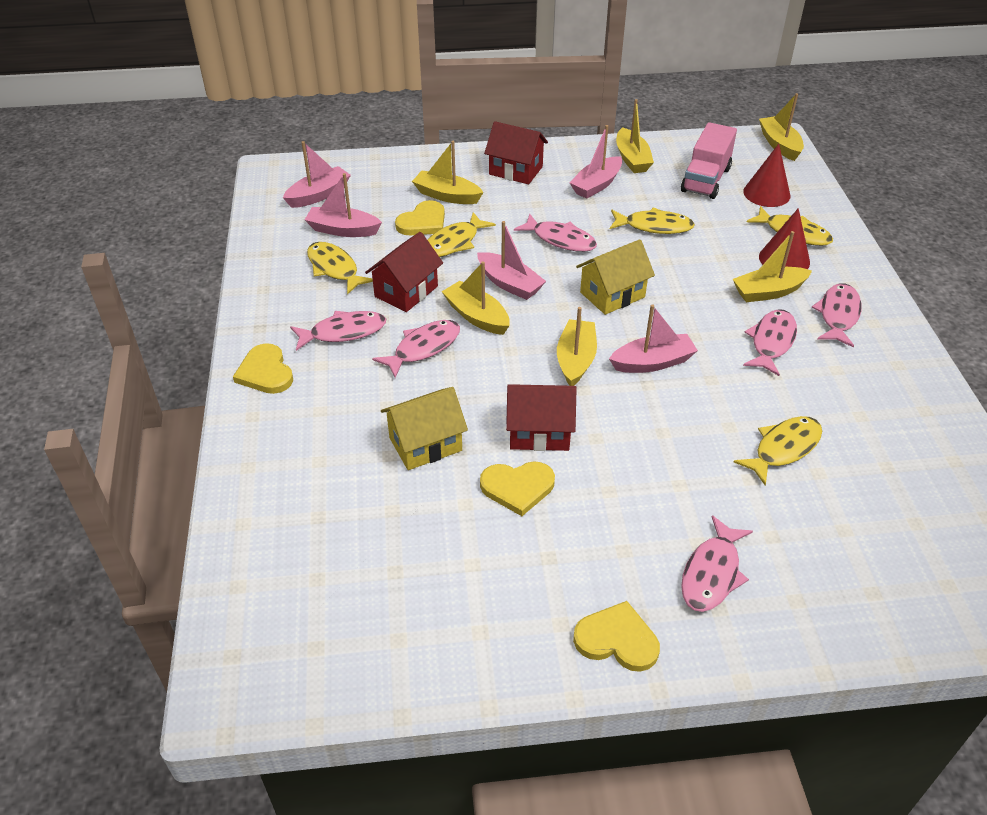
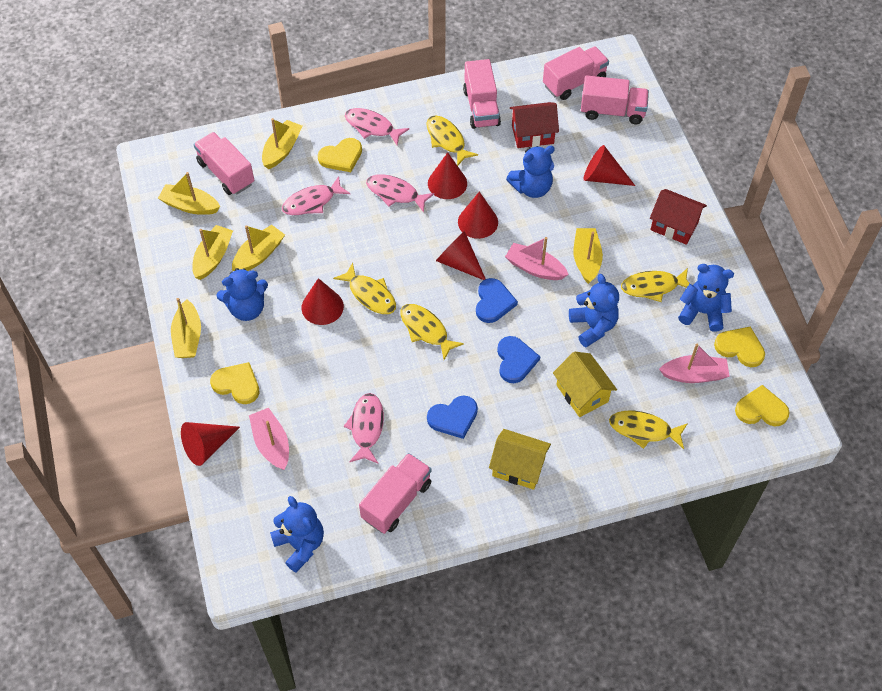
blue heart: none = 0 -> [427,396,478,439] [476,278,518,323] [497,336,540,383] = 3
blue teddy bear: none = 0 -> [216,268,268,321] [270,496,324,573] [506,146,555,198] [569,274,619,347] [678,264,734,332] = 5
pink boat: [283,141,351,208] [305,173,382,237] [477,221,546,300] [570,125,622,199] [609,304,698,373] = 5 -> [249,408,289,470] [505,237,569,280] [659,344,730,383] = 3
pink fish: [290,311,386,351] [372,320,460,378] [514,214,597,252] [681,515,753,612] [743,309,797,376] [811,283,862,348] = 6 -> [282,176,350,215] [344,393,384,463] [345,108,409,145] [366,174,434,213] = 4
pink truck: [681,122,737,199] = 1 -> [194,132,254,195] [359,453,431,534] [463,59,501,129] [543,46,609,100] [581,75,649,124] = 5
red cone: [743,144,790,207] [759,208,810,269] = 2 -> [181,422,240,466] [302,278,344,325] [428,152,467,199] [436,231,486,280] [458,192,498,239] [584,145,635,186] = 6
red house: [365,232,443,312] [484,121,548,184] [506,384,577,451] = 3 -> [510,102,559,148] [650,189,707,245] = 2

